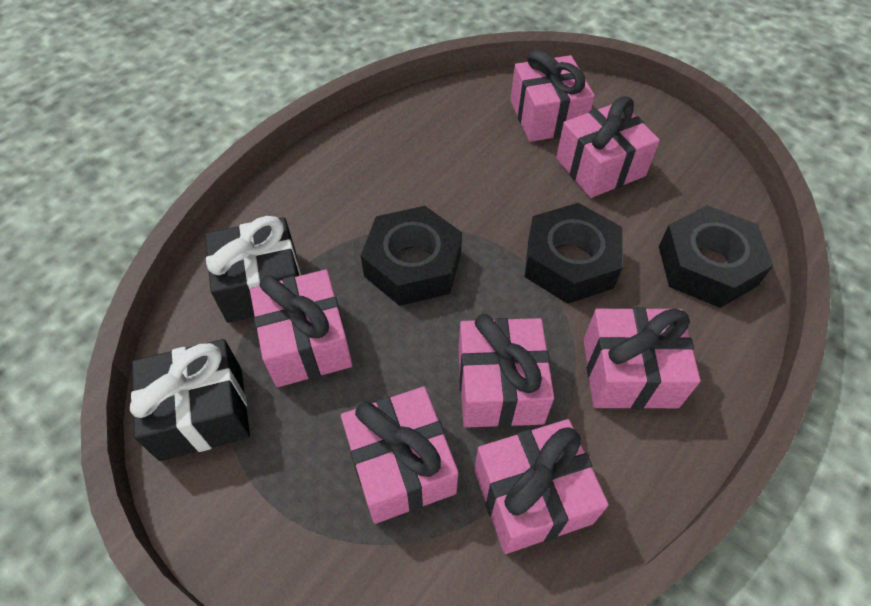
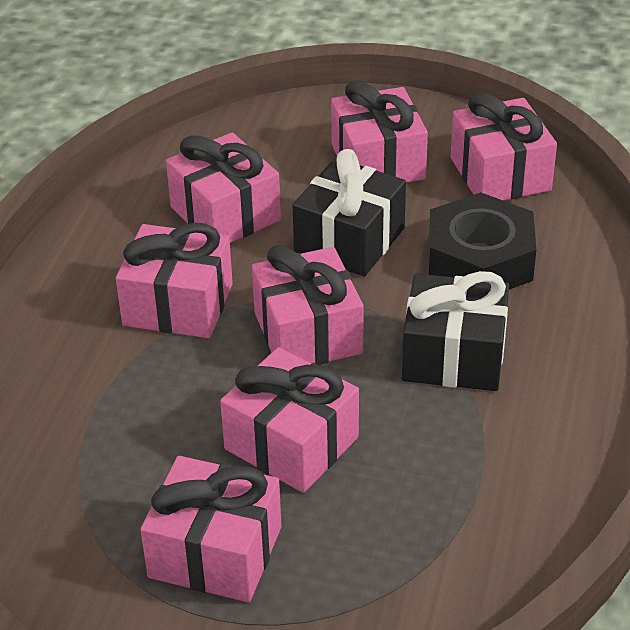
black nut: [361,206,462,306] [525,203,622,304] [659,205,774,308] = 3 -> [429,192,536,289] = 1

